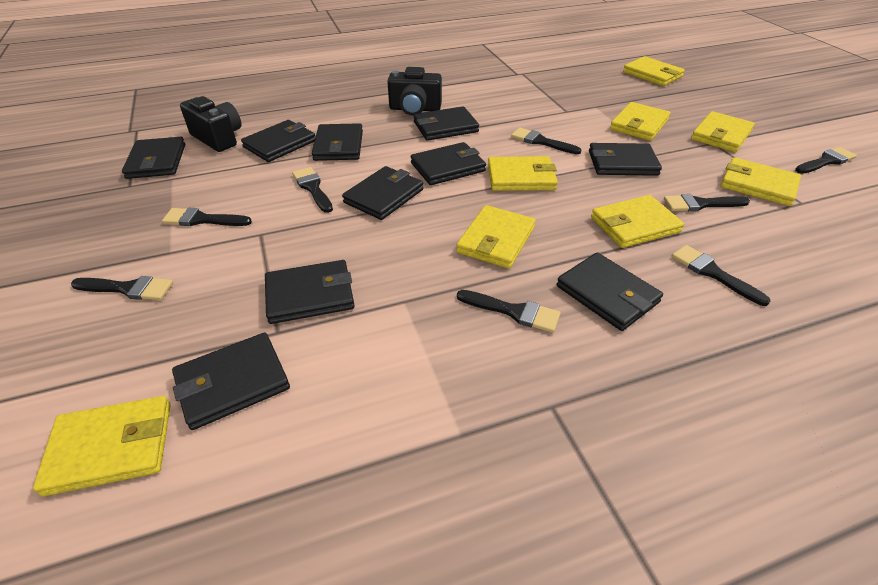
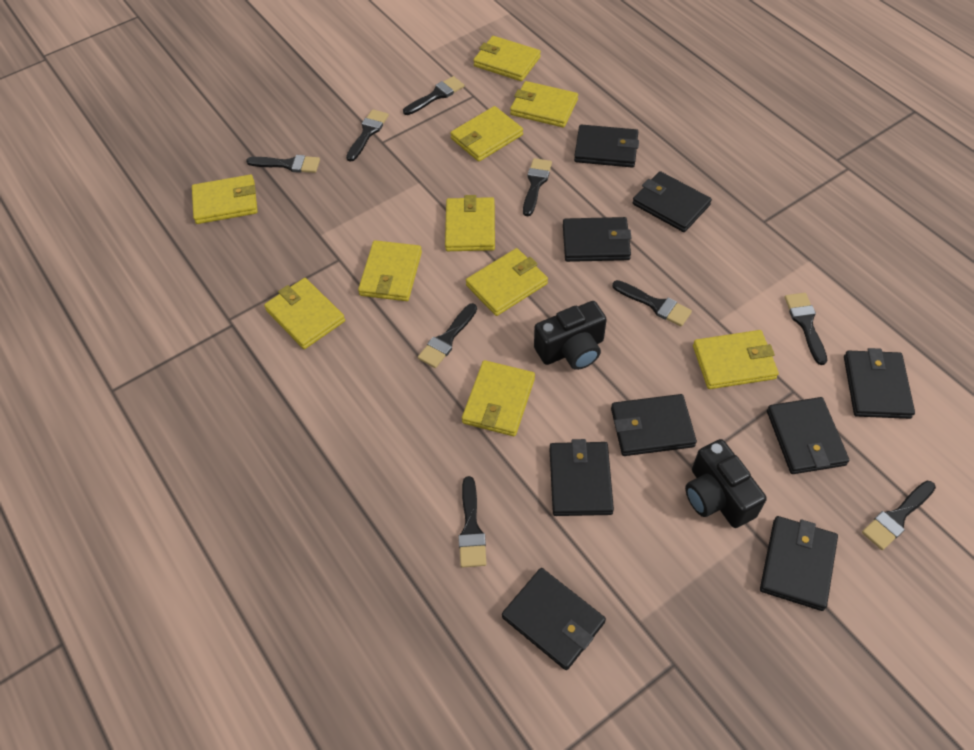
black brush: [71,276,173,300] [162,208,252,226] [292,167,333,213] [457,290,561,333] [511,128,581,154] [664,194,750,211] [672,245,770,306] [795,147,857,174] = 8 -> [246,155,320,173] [346,109,389,162] [403,76,464,115] [418,303,477,368] [458,476,486,567] [523,158,552,216] [612,280,692,327] [785,293,827,365] [862,481,936,550] = 9
black wallet: [122,137,185,179] [172,332,290,430] [241,120,315,162] [265,260,355,324] [312,123,363,161] [342,166,424,220] [411,142,486,185] [414,106,479,141] [557,252,663,331] [589,143,662,176] = 10 -> [502,568,606,670] [549,439,614,516] [563,217,632,262] [574,125,639,168] [611,394,697,456] [632,171,712,232] [760,516,838,611] [767,397,849,474] [844,348,915,419] = 9
yellow wallet: [33,396,171,496] [456,205,536,268] [488,156,558,191] [591,195,684,248] [610,102,671,141] [623,56,685,86] [691,111,755,152] [721,157,801,206] = 8 -> [192,175,257,224] [264,278,345,349] [358,240,422,301] [445,195,495,251] [450,106,523,162] [462,360,535,436] [466,248,548,316] [473,36,541,81] [510,81,578,127] [693,330,779,389] = 10

